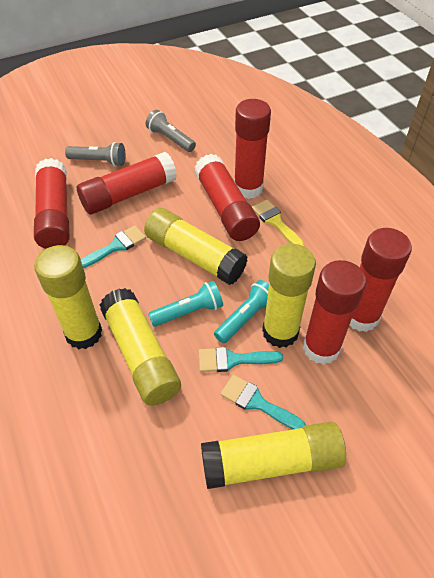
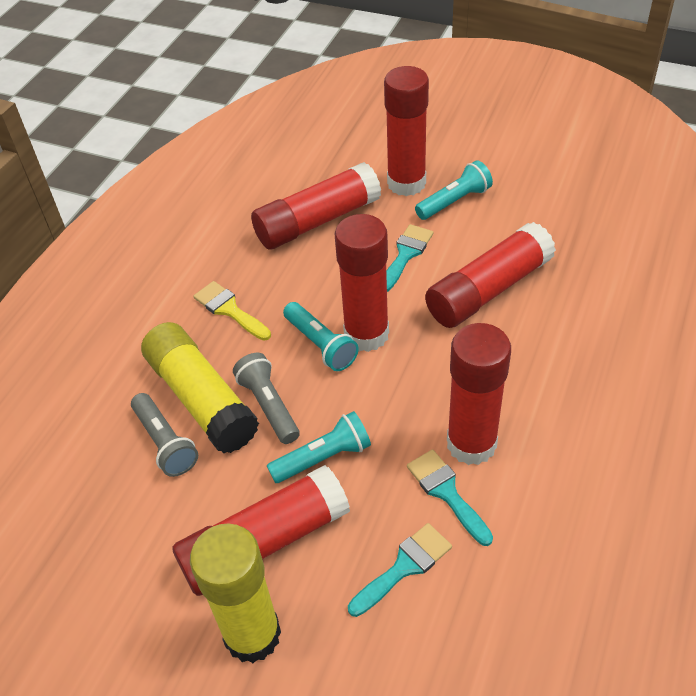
turquoise flashlight: [148,281,223,327] [214,280,269,343] = 2 -> [267,411,371,483] [283,302,359,371] [415,160,493,220] = 3
yellow glue stick: [34,245,102,349] [100,288,181,406] [144,208,248,285] [201,422,346,489] [262,244,316,348] = 5 -> [141,322,259,453] [190,523,281,663] = 2

